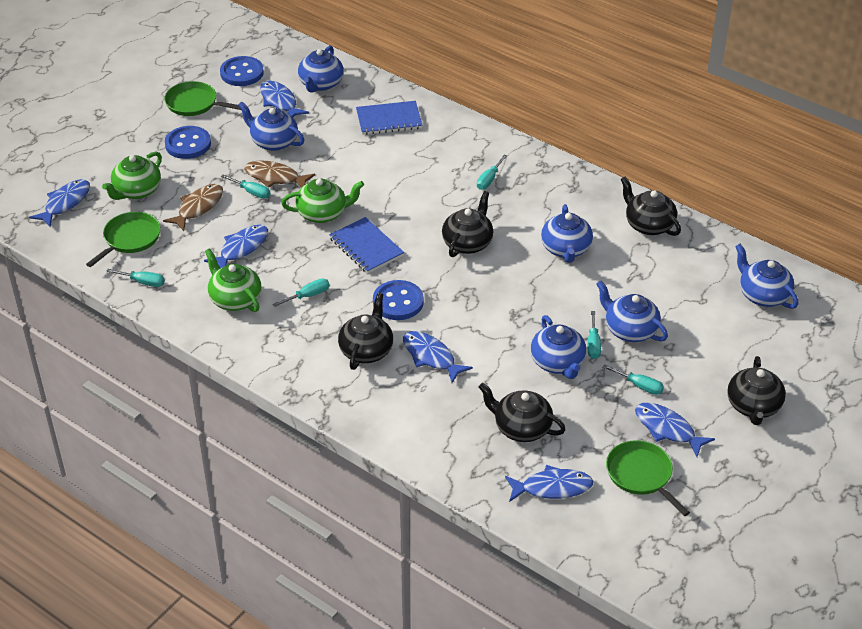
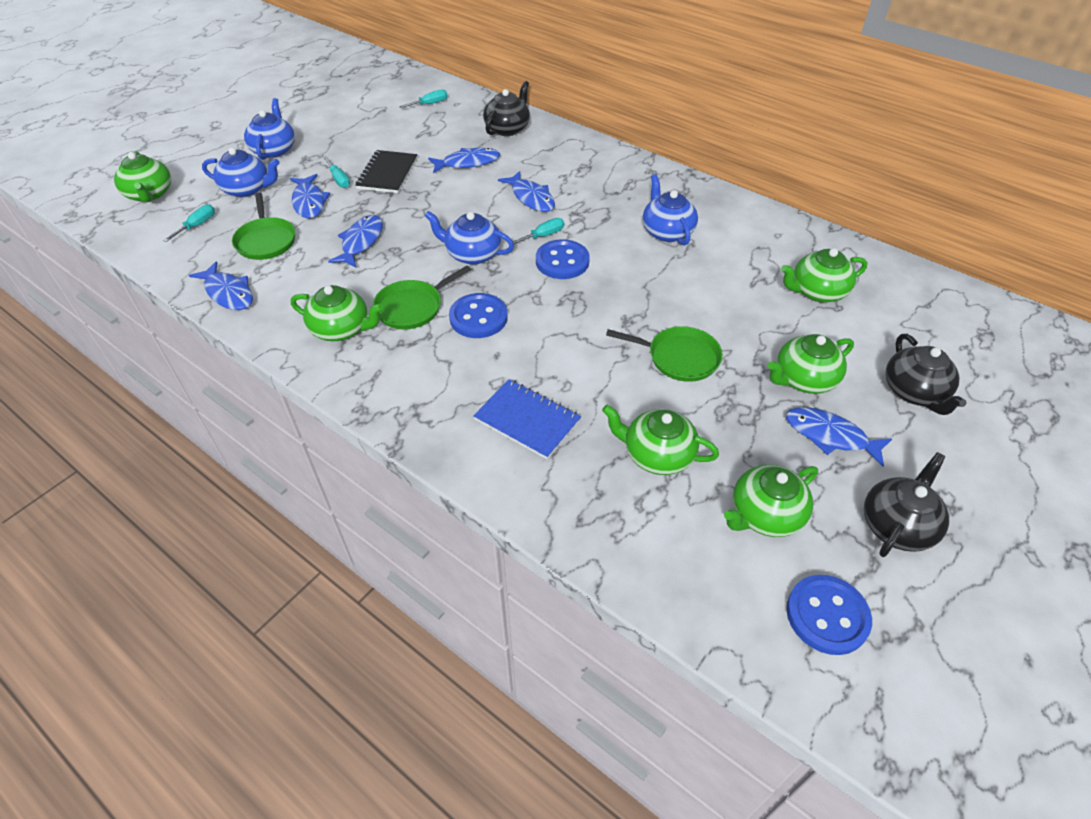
black notebook: none = 0 -> [355,150,418,193] = 1
black teapot: [338,293,393,370] [442,191,493,257] [479,383,566,442] [621,177,681,236] [727,356,786,425] = 5 -> [483,81,530,136] [864,452,949,557] [885,334,967,415] = 3
blue notebook: [329,217,404,274] [356,101,423,135] = 2 -> [473,379,581,459] = 1
blue teapot: [238,101,304,151] [298,46,344,93] [531,315,586,379] [541,204,593,263] [596,281,668,342] [735,244,798,309] = 6 -> [202,147,279,197] [244,98,295,160] [425,211,514,265] [643,174,698,246] = 4
brown fish: [163,184,223,231] [244,160,315,188] = 2 -> none = 0
green teapot: [102,151,162,200] [205,248,261,312] [281,179,364,223] = 3 -> [114,151,171,203] [291,285,384,341] [602,405,719,475] [724,465,818,537] [768,334,854,394] [781,248,868,302] = 6
turquoise screwdriver: [106,269,165,287] [221,175,270,199] [273,278,330,307] [477,155,507,190] [588,311,601,359] [603,364,664,395] = 6 -> [163,204,215,242] [323,156,350,188] [399,89,447,108] [513,218,564,244] = 4

